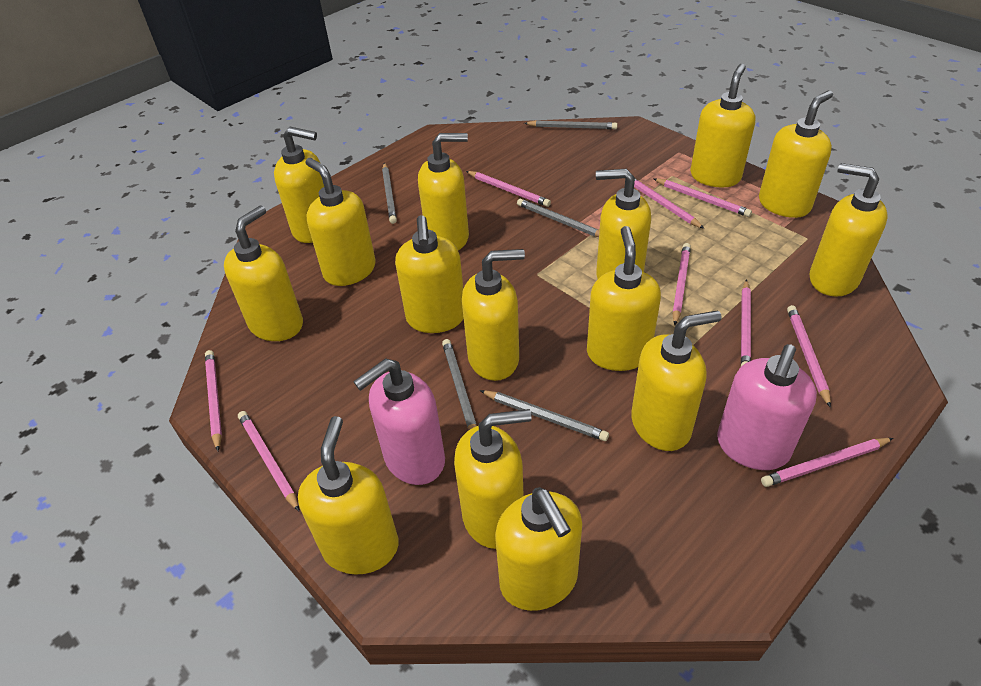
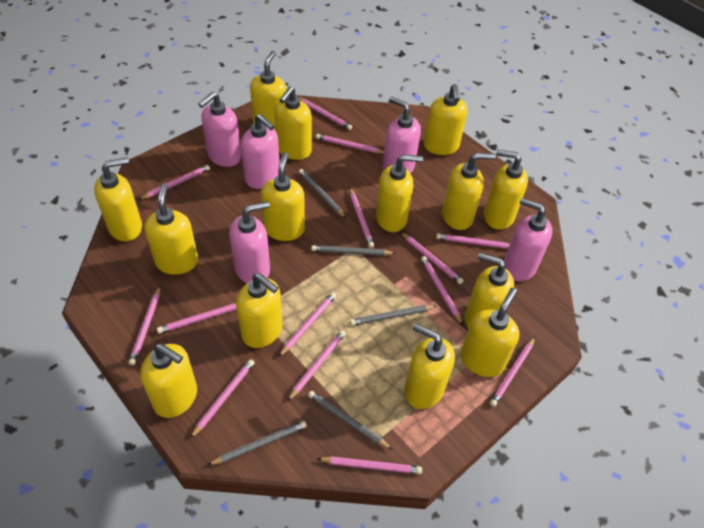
pink pencil: [205,350,222,451] [238,411,299,511] [466,171,551,207] [634,179,704,229] [653,178,752,217] [672,243,691,325] [741,280,751,366] [761,438,893,487] [787,305,831,408] = 9 -> [129,286,161,365] [138,165,210,200] [157,303,237,334] [190,359,255,439] [278,292,336,357] [287,330,346,401] [299,97,352,130] [316,134,384,153] [317,456,422,474] [349,188,374,248] [400,232,464,284] [421,256,463,325] [436,233,510,249] [490,337,535,407] = 14
pink soap dispenser: [353,358,445,485] [717,344,817,470] = 2 -> [198,92,242,167] [229,201,270,283] [241,114,279,189] [383,96,421,174] [504,198,553,282] = 5
yellow soap dispenser: [224,205,303,341] [274,127,324,243] [298,416,399,575] [305,158,376,286] [395,215,463,333] [418,133,469,250] [454,409,532,549] [462,249,525,381] [495,487,582,611] [587,226,661,371] [596,169,651,279] [631,310,721,451] [690,63,755,187] [759,90,833,218] [810,163,887,297] = 15 -> [94,157,142,241] [140,344,197,418] [145,183,198,275] [236,273,282,348] [250,51,287,130] [261,152,305,241] [274,86,312,160] [376,154,423,232] [404,323,455,409] [424,84,468,155] [442,153,496,230] [461,288,519,377] [465,252,514,329] [484,149,528,230] = 14

